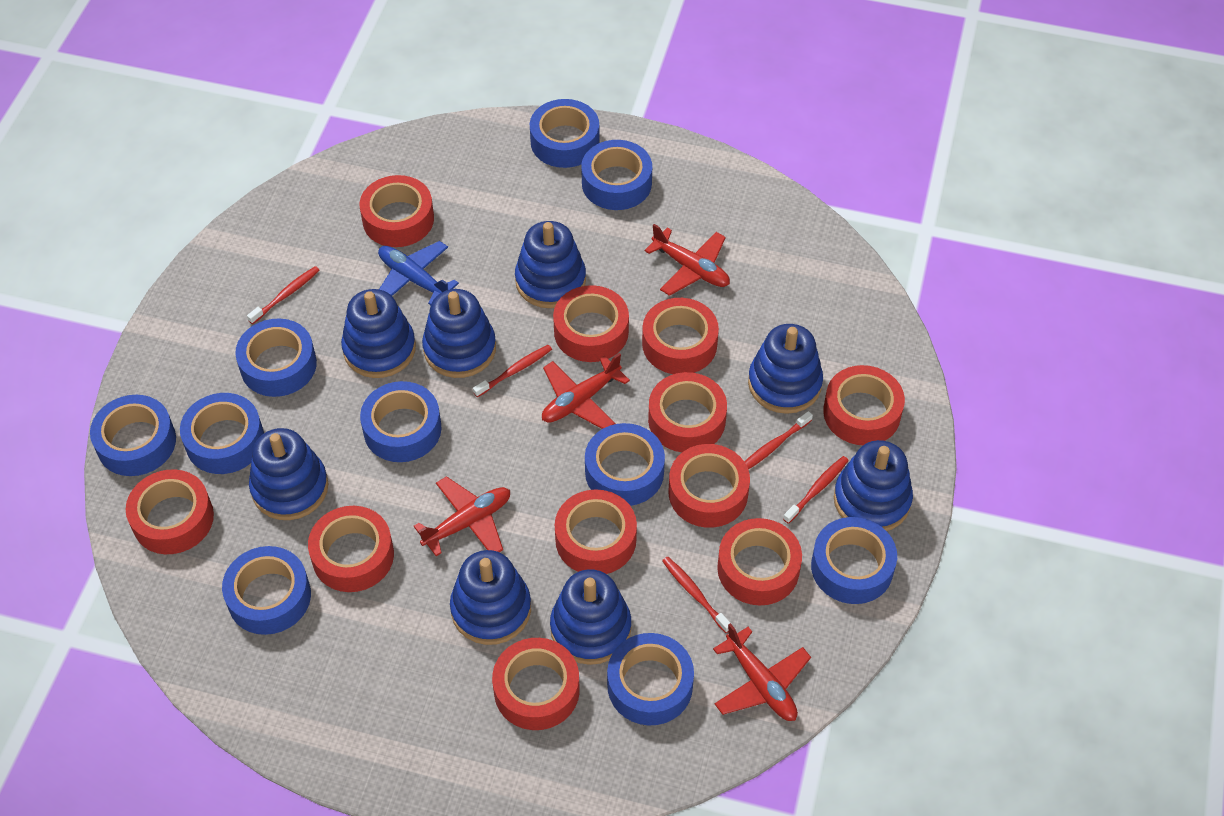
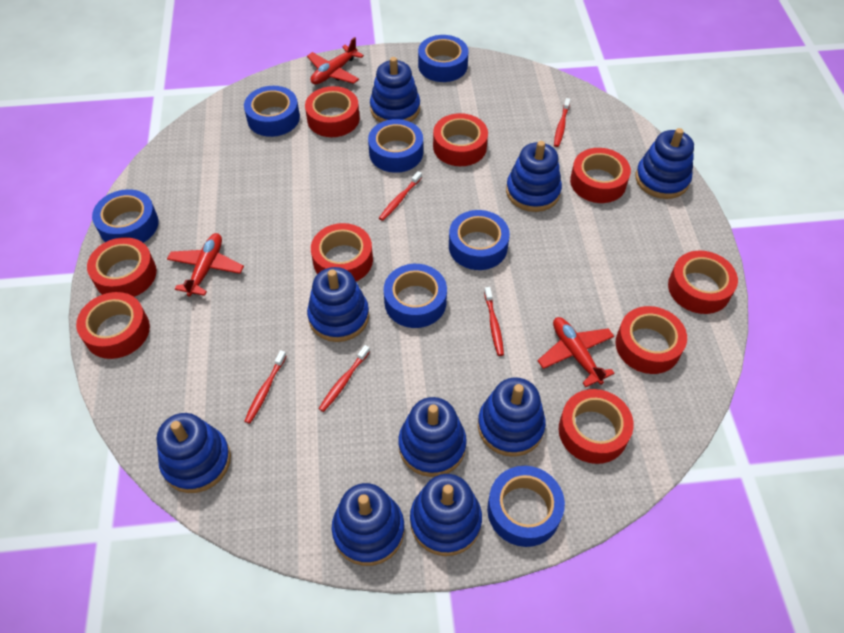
blue plane: [378,241,459,305] = 1 -> none = 0
blue stacking toy: [249,428,328,520] [341,289,416,378] [422,289,496,378] [450,550,531,645] [515,221,586,308] [550,569,631,665] [748,324,823,414] [834,440,913,531] = 8 -> [157,413,231,493] [307,267,369,342] [332,483,404,566] [370,57,420,123] [398,397,467,477] [410,474,482,556] [478,377,546,457] [506,141,562,212] [636,128,694,199] = 9
blue tape: [90,395,176,476] [180,393,264,474] [222,546,311,635] [235,318,317,397] [360,381,441,462] [530,99,600,168] [581,140,652,210] [585,423,665,506] [607,633,694,725] [811,517,897,604] = 10 -> [92,189,159,243] [244,86,300,137] [368,119,423,173] [384,264,447,328] [418,35,468,82] [449,210,510,270] [487,466,565,547] = 7
red plane: [414,476,510,556] [542,353,630,429] [645,224,730,296] [713,623,811,721] = 4 -> [167,233,244,297] [307,37,364,84] [538,317,615,387] = 3
red tape: [126,469,214,554] [308,506,394,592] [360,175,434,247] [492,638,580,730] [553,285,629,362] [555,489,637,574] [642,298,719,374] [648,372,727,452] [669,444,750,528] [717,518,802,605] [823,365,905,445] = 11 -> [76,292,150,359] [87,237,157,297] [305,86,360,137] [311,223,373,281] [433,113,488,166] [559,389,634,464] [570,148,631,203] [616,306,687,374] [668,251,738,314] = 9

